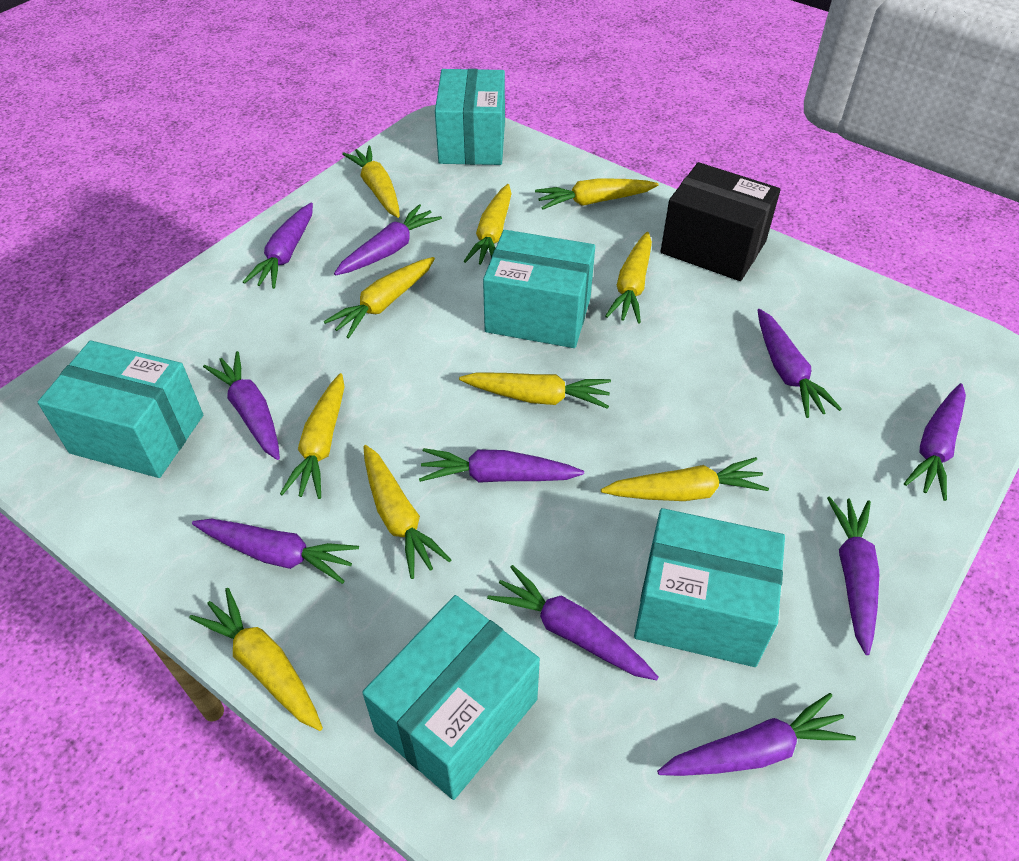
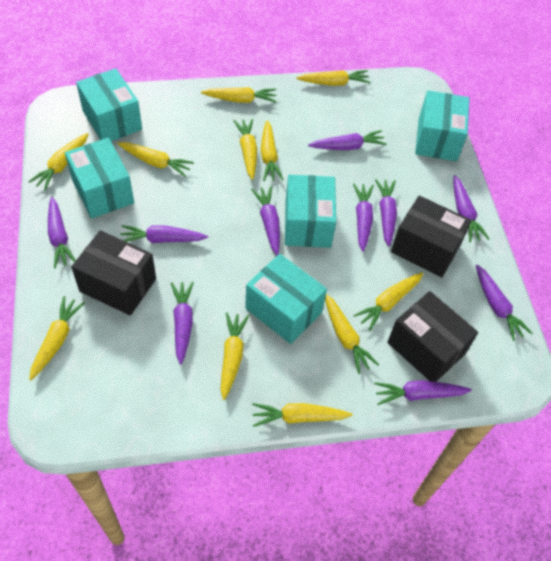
black box: [661,162,781,281] = 1 -> [71,230,156,316] [387,291,478,382] [391,195,472,277] = 3
yellow carrot: [189,588,323,731] [280,373,345,499] [324,257,435,339] [342,146,400,218] [363,445,451,579] [459,373,611,409] [464,184,512,265] [535,178,658,210] [601,457,769,501] [605,232,652,324] = 10 -> [28,133,89,191] [29,296,85,380] [117,142,194,177] [201,87,276,103] [220,313,249,400] [234,119,257,180] [252,403,353,427] [261,120,284,181] [296,70,370,86] [325,294,379,374] [353,272,423,331] = 11

